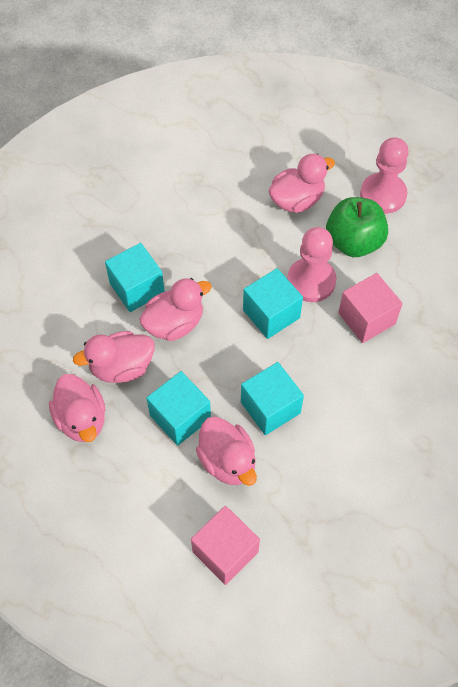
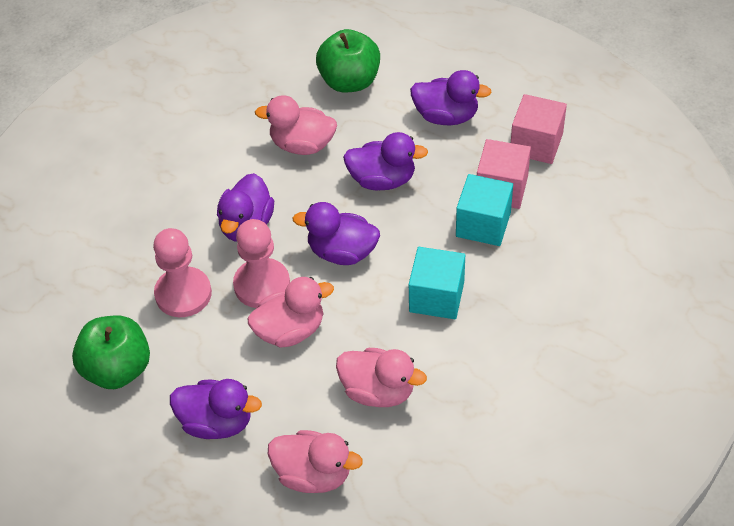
green apple: [326,197,388,257] = 1 -> [72,315,150,389] [316,29,380,93] = 2
pink duck: [49,374,106,442] [73,331,155,383] [139,278,212,341] [196,417,257,486] [268,154,335,213] = 5 -> [247,277,334,348] [255,95,337,155] [268,430,363,493] [336,348,427,407] = 4
purple duck: none = 0 -> [170,379,262,439] [217,173,274,241] [293,202,380,265] [343,132,428,190] [410,70,492,125] = 5
turquoise cube: [105,243,165,312] [146,371,211,446] [241,362,304,435] [243,268,303,339] = 4 -> [409,247,465,319] [456,174,513,246] = 2

